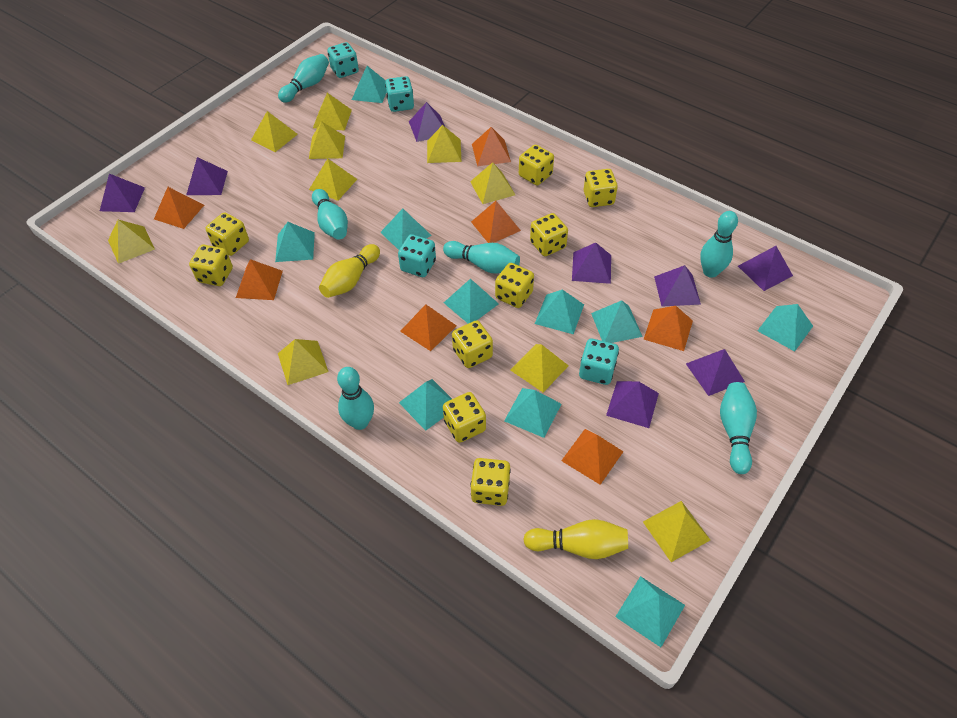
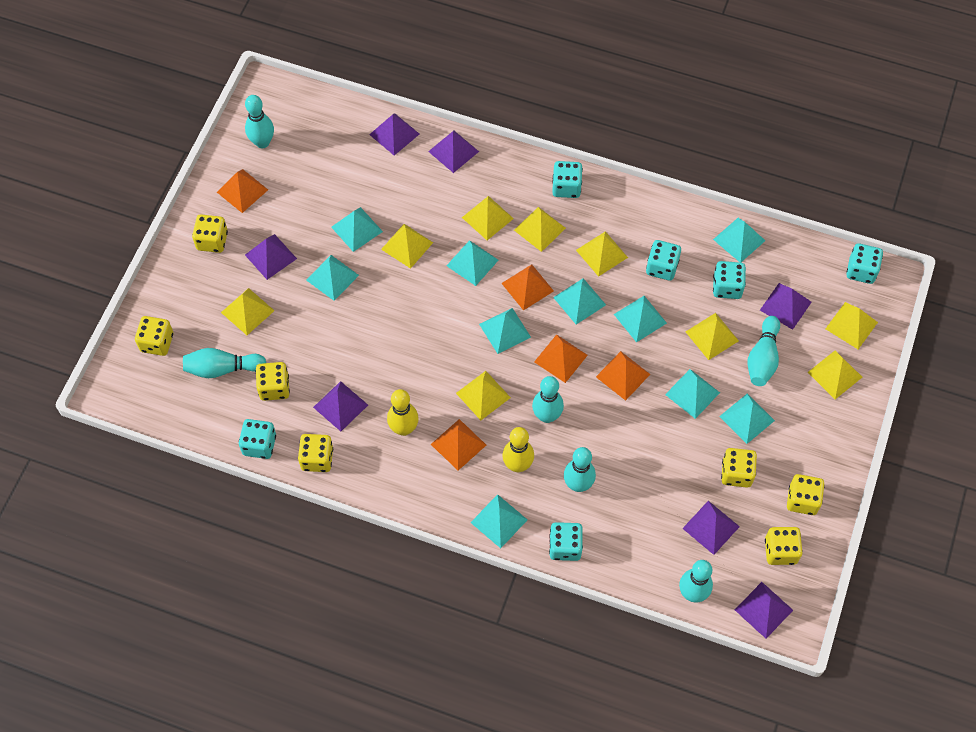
orange pyramid: [154,187,204,229] [236,259,283,300] [400,304,457,351] [471,201,521,243] [472,127,511,166] [561,429,624,485] [643,306,693,351] = 7 -> [217,169,268,213] [431,419,486,470] [501,264,554,311] [534,334,588,383] [596,351,650,401] = 5
purple pyramid: [100,174,145,212] [186,157,228,195] [409,102,445,142] [572,243,611,284] [606,381,659,428] [654,265,701,307] [686,349,745,396] [738,246,793,291] = 8 -> [245,234,297,280] [313,381,368,431] [369,113,419,155] [428,131,479,173] [682,501,740,555] [735,582,793,639] [760,283,812,330] = 7
turquoise dice: [327,42,359,78] [385,76,414,112] [398,234,436,277] [579,338,619,385] = 4 -> [239,419,276,459] [549,522,583,561] [552,161,583,198] [646,240,681,281] [713,261,746,299] [846,243,883,284] = 6
yellow dice: [189,245,233,286] [206,212,249,256] [443,392,486,443] [452,320,493,368] [470,458,511,506] [495,263,534,308] [519,145,554,185] [530,213,568,256] [584,169,618,207] = 9 -> [135,316,173,356] [192,215,228,253] [256,362,290,401] [298,434,333,472] [721,448,757,488] [765,527,803,565] [787,474,825,515] = 7
yellow pyramid: [108,220,155,264] [251,111,298,152] [278,339,328,385] [309,121,345,159] [309,159,357,201] [313,93,352,131] [427,125,462,163] [470,162,515,204] [510,344,569,393] [643,501,710,562] = 10 -> [221,288,275,335] [381,224,433,269] [456,371,511,420] [462,196,514,240] [514,207,566,252] [576,231,628,277] [686,313,739,360] [808,351,862,399] [826,302,878,349] = 9

